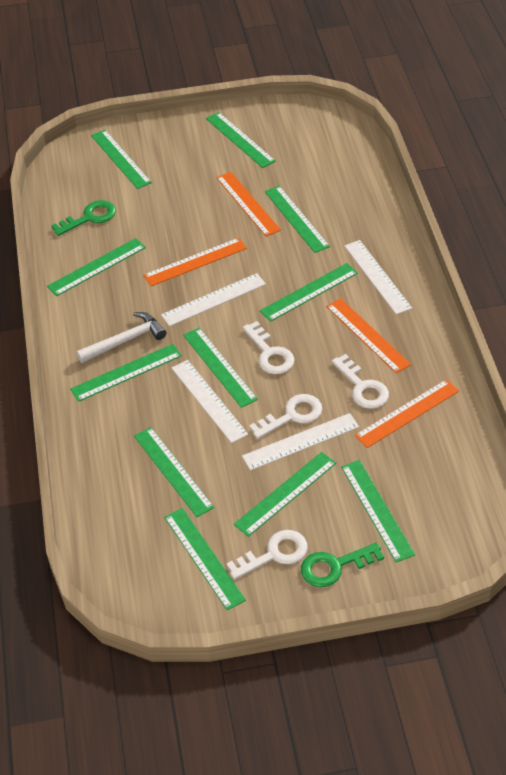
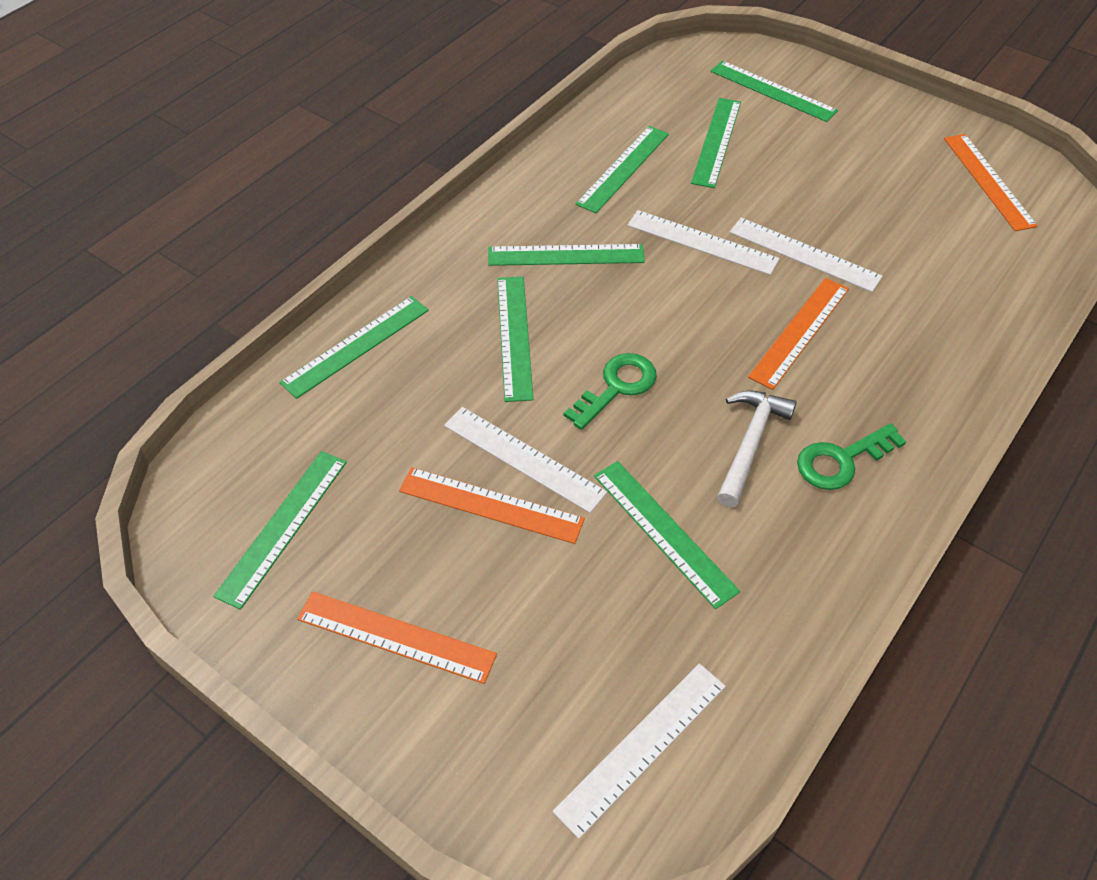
green ruler: [47,238,146,296] [70,344,182,402] [91,130,152,189] [134,427,214,517] [164,508,246,610] [183,328,258,408] [206,112,276,168] [234,452,336,537] [260,263,358,322] [265,186,330,253] [341,460,415,562] = 11 -> [213,451,347,610] [280,296,429,399] [488,244,645,266] [497,277,533,402] [575,126,669,213] [594,461,740,609] [691,98,741,188] [710,61,838,122] = 8
white key: [227,530,308,580] [243,321,295,374] [249,394,322,439] [332,354,389,409] = 4 -> none = 0

